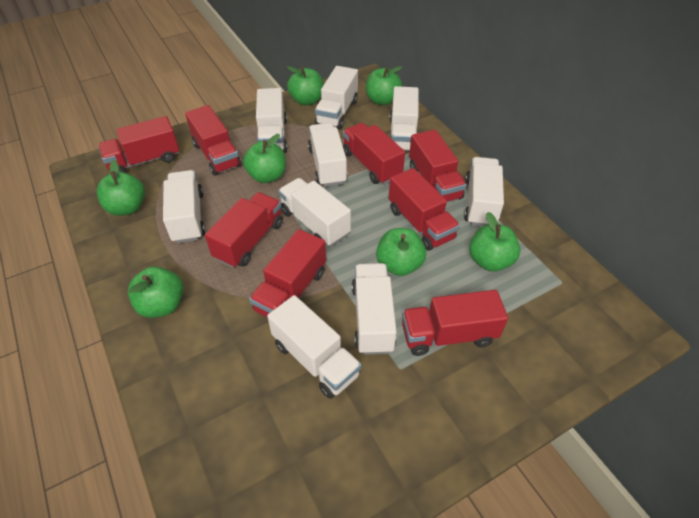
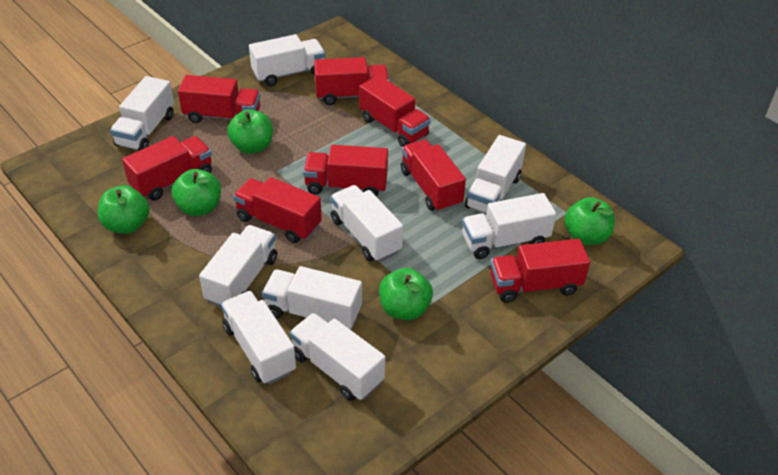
green apple: [97,160,145,216] [128,267,184,318] [243,134,286,183] [287,66,324,106] [366,66,402,105] [376,228,426,276] [469,212,520,272] = 7 -> [98,185,149,234] [172,169,221,216] [227,109,273,154] [379,268,433,320] [564,197,615,245] = 5

